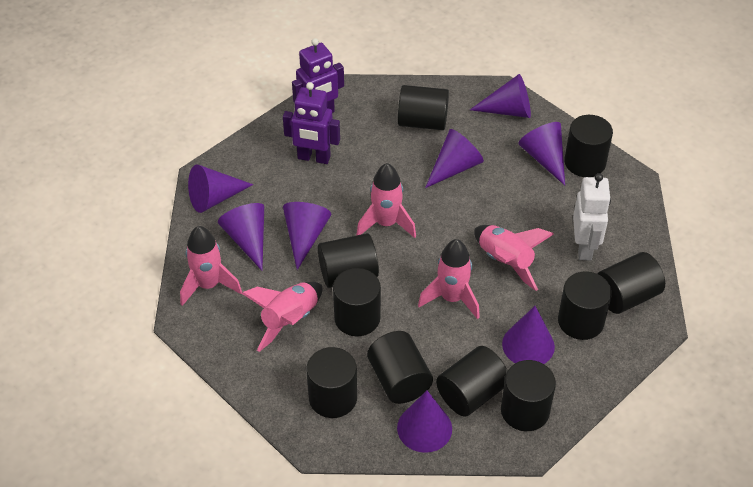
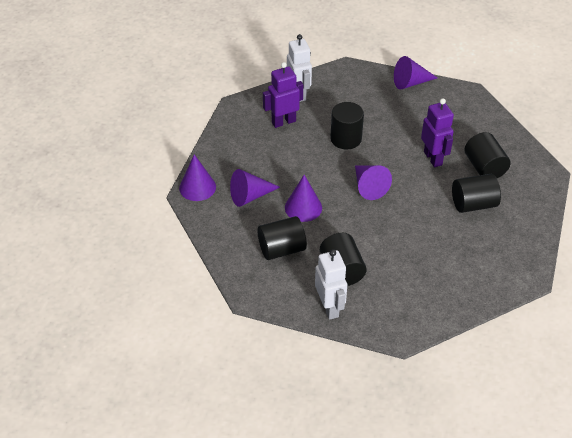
black cylinder: [307,347,357,418] [318,233,379,288] [333,268,381,336] [367,331,433,404] [398,85,449,130] [436,346,508,416] [501,360,556,431] [558,271,612,340] [564,115,613,177] [597,252,665,314] = 10 -> [257,216,307,260] [320,233,367,286] [330,102,364,149] [452,174,501,213] [464,132,511,178] = 5
pink rocket: [180,226,242,306] [241,282,322,352] [356,163,416,238] [418,239,480,319] [474,225,554,291] = 5 -> none = 0
purple cone: [188,164,253,213] [218,203,264,271] [283,202,331,270] [397,390,452,453] [425,129,484,188] [470,74,531,118] [502,306,555,364] [518,122,565,185] = 8 -> [179,154,216,201] [230,169,280,207] [285,175,322,222] [355,165,392,200] [394,56,437,89] = 5
white robot: [573,173,611,261] = 1 -> [287,34,312,102] [315,249,347,320] = 2

